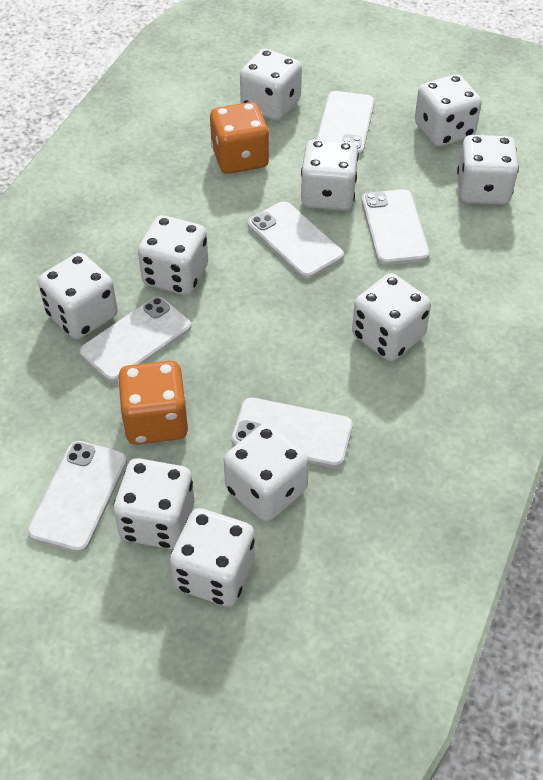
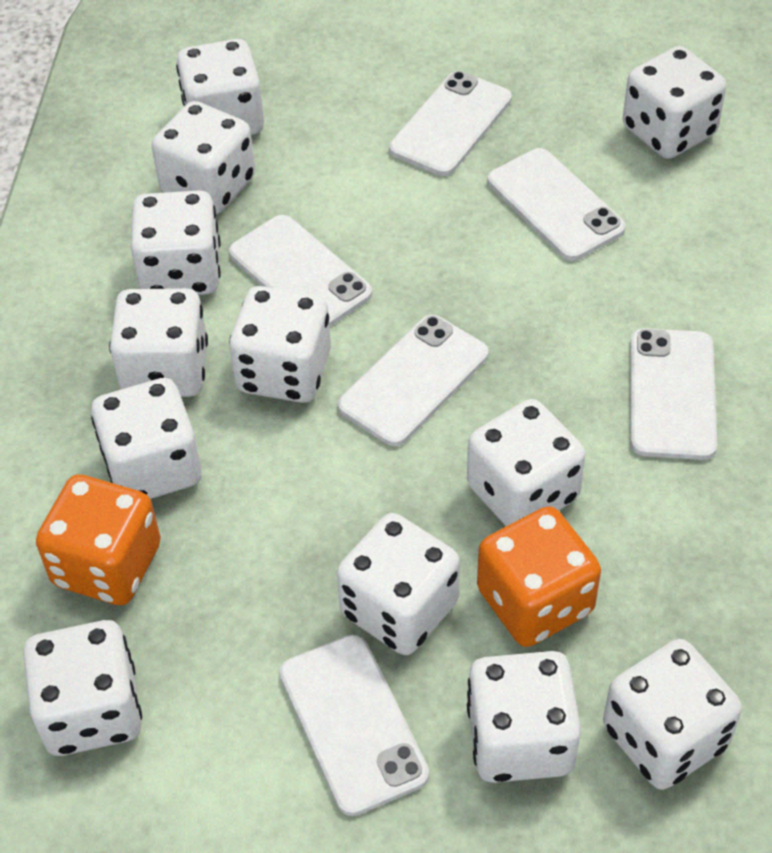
white dice: [38,253,118,339] [113,458,194,550] [138,215,208,295] [170,508,255,607] [224,423,309,522] [240,49,302,121] [301,139,359,211] [352,273,431,361] [415,74,482,147] [457,135,519,205] = 10 -> [23,620,142,756] [91,378,202,499] [109,288,208,397] [131,190,221,295] [151,101,255,214] [176,39,264,135] [229,286,331,403] [337,513,460,655] [467,399,586,526] [467,651,581,783] [603,639,742,790] [623,46,726,159] = 12

